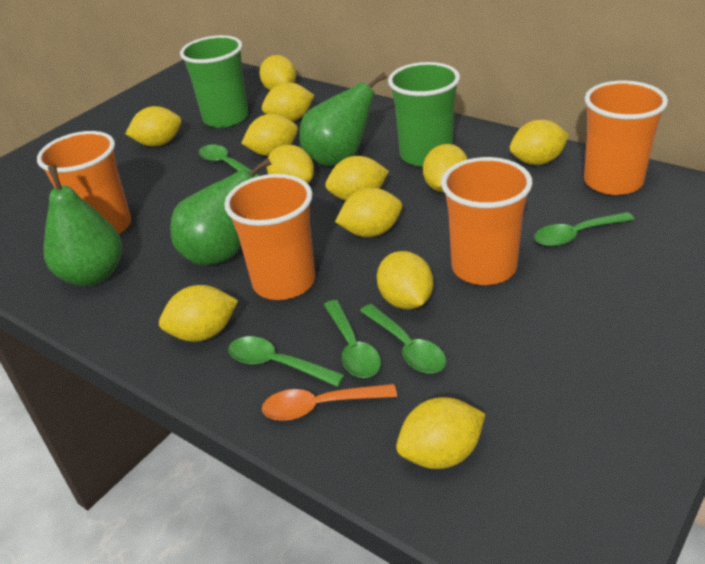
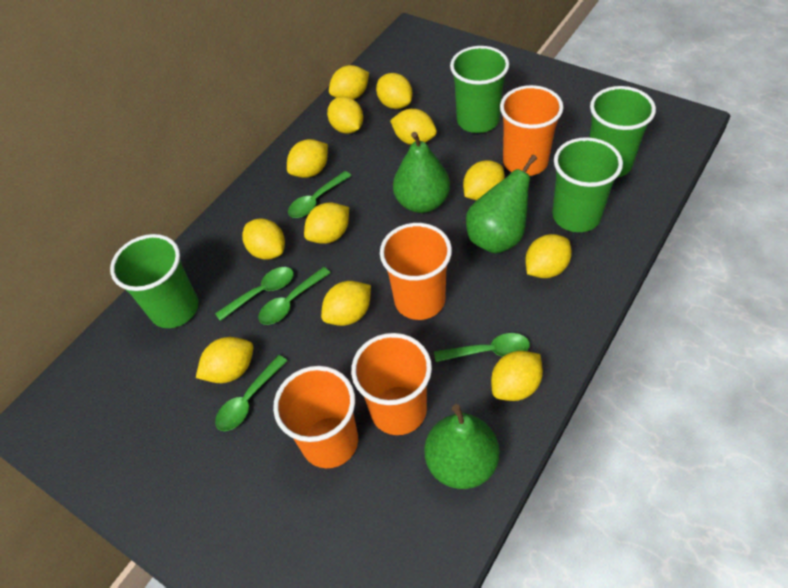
green cup: [180,35,249,128] [388,62,460,167] = 2 -> [110,234,199,328] [450,46,509,133] [552,137,623,232] [589,86,656,178] = 4
orange spoon: [262,384,397,421] = 1 -> none = 0

